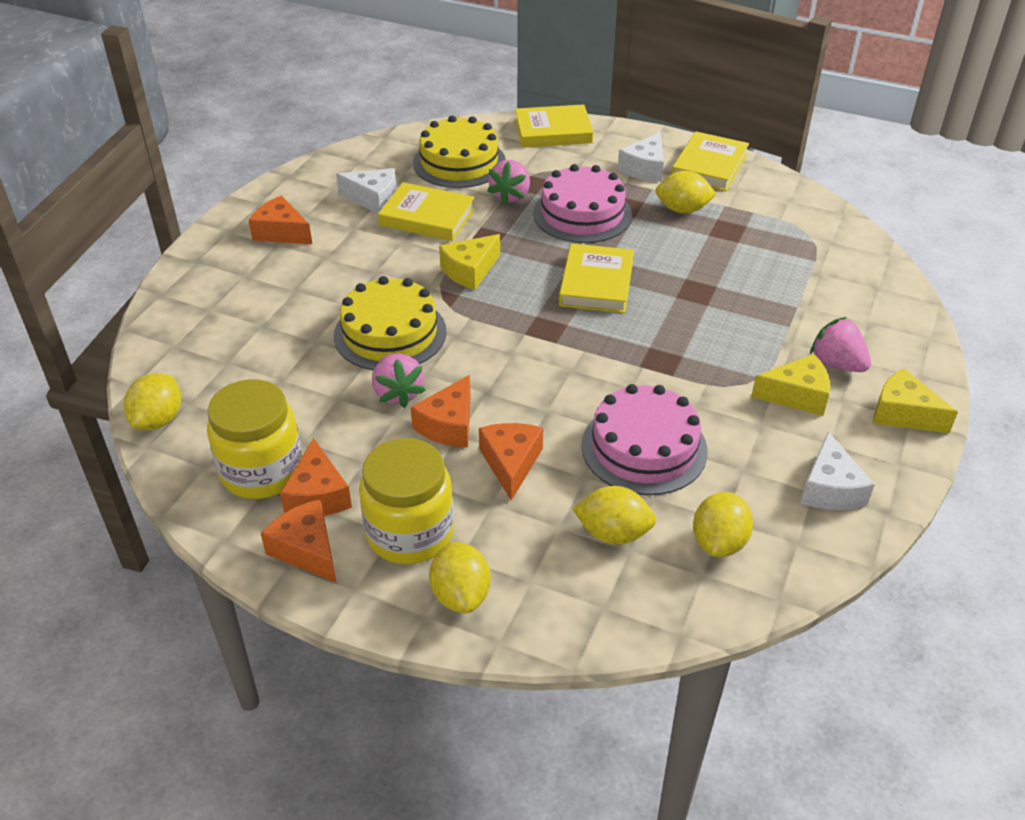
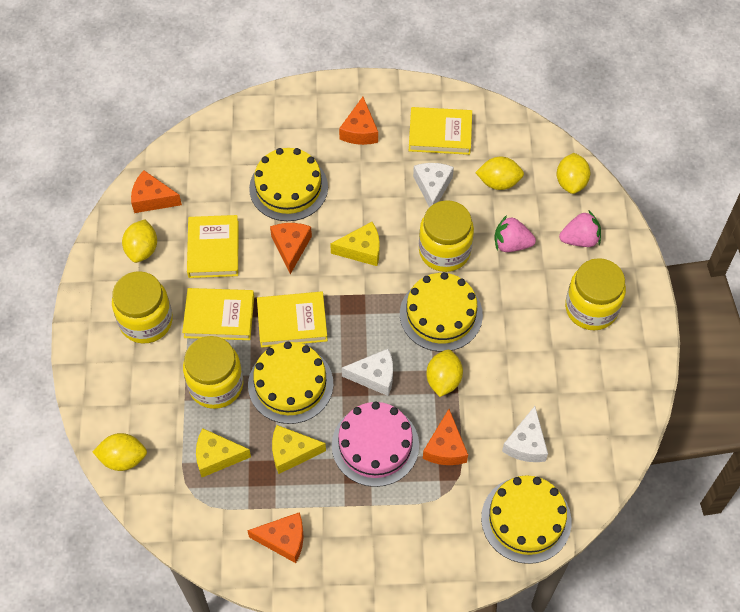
pink cake: [533,164,632,243] [581,384,708,495] = 2 -> [332,402,419,487] = 1
pink strawberry: [372,353,426,408] [487,160,530,205] [810,317,871,372] = 3 -> [494,215,536,252] [559,211,601,247] = 2
yellow cake: [334,276,446,371] [413,116,506,188] = 2 -> [248,341,333,424] [249,148,328,221] [400,272,483,352] [481,475,572,564] = 4
yellow jar: [207,379,302,499] [359,438,454,564] = 2 -> [112,271,173,344] [183,336,243,409] [419,200,474,272] [565,258,626,330] = 4

